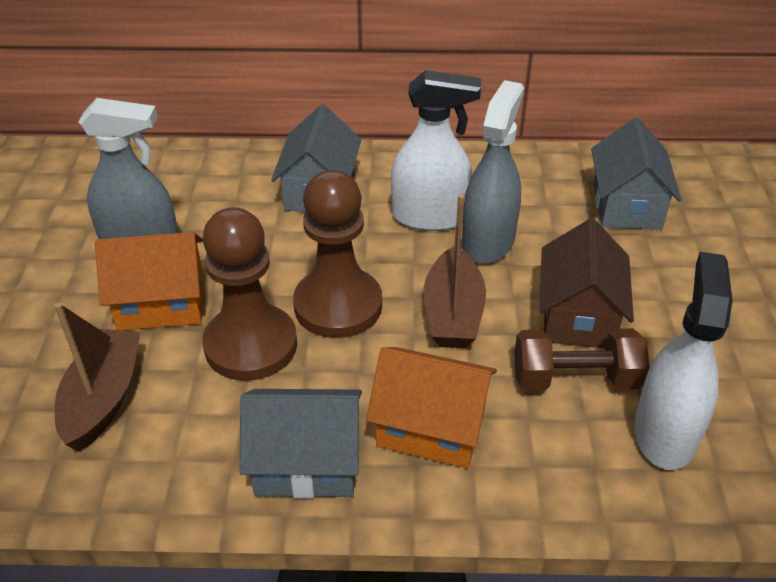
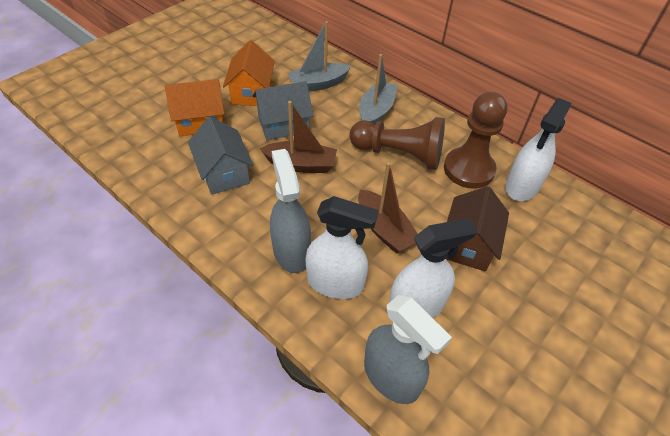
brown dumbbell: [514,328,650,391] = 1 -> none = 0
grey boat: none = 0 -> [287,21,351,92] [359,54,398,125] = 2
grey house: [240,389,362,499] [271,104,361,212] [591,118,682,230] = 3 -> [188,117,254,195] [253,81,314,140] = 2
white spray bottle: [391,70,481,231] [634,252,733,470] = 2 -> [306,196,379,299] [389,218,477,318] [505,98,571,201] = 3

